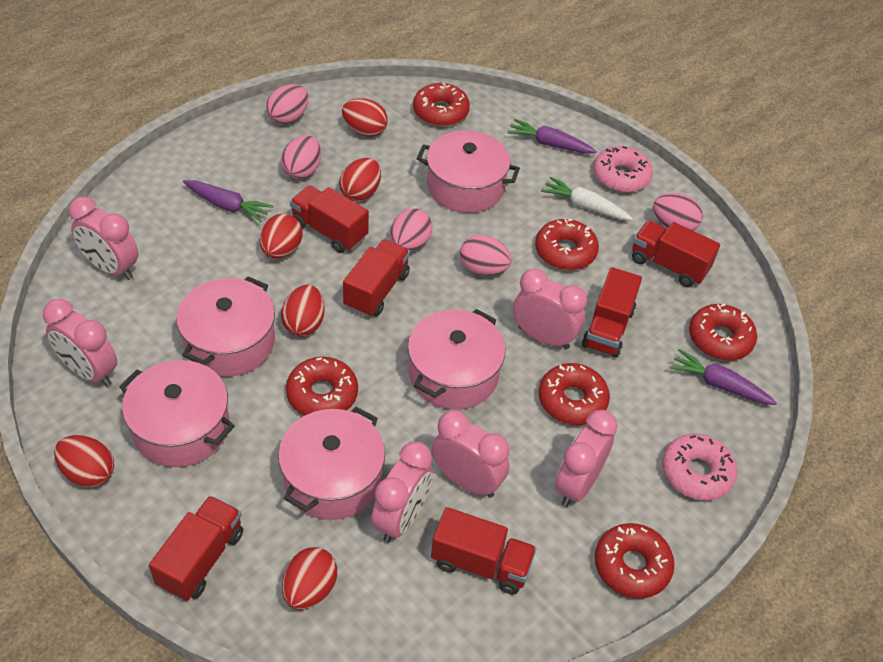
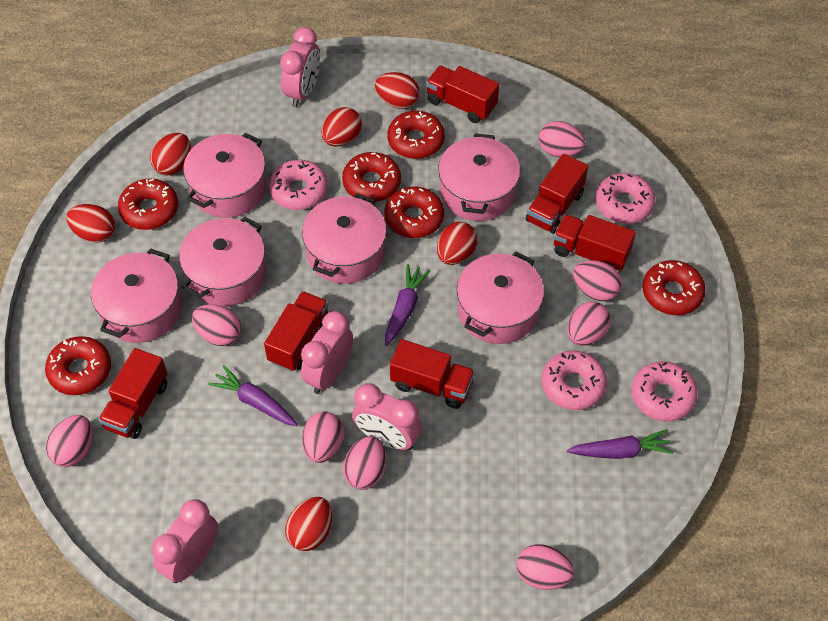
pink clock: [43,299,117,387] [69,197,138,280] [371,441,433,543] [432,410,510,498] [513,269,587,349] [555,410,618,507] = 6 -> [152,499,218,583] [280,27,320,107] [301,311,353,394] [352,383,422,450] = 4
pink donut: [593,146,653,192] [662,434,737,501] = 2 -> [269,160,328,210] [542,350,607,410] [595,173,655,224] [631,361,698,421] = 4
pink egg: [266,84,308,124] [281,135,321,179] [390,208,432,252] [460,235,512,276] [653,193,703,231] = 5 -> [46,415,92,467] [192,304,241,346] [302,412,344,463] [343,436,386,490] [516,544,575,590] [539,121,586,157] [567,301,611,346] [573,260,622,301] = 8
pink pot: [119,360,235,467] [176,276,275,377] [278,407,385,520] [408,309,505,410] [416,130,520,213] = 5 -> [91,248,181,343] [179,216,266,307] [183,133,266,218] [302,193,387,284] [438,133,520,221] [457,251,544,344] = 6
white carrot: [541,177,633,220] = 1 -> none = 0

